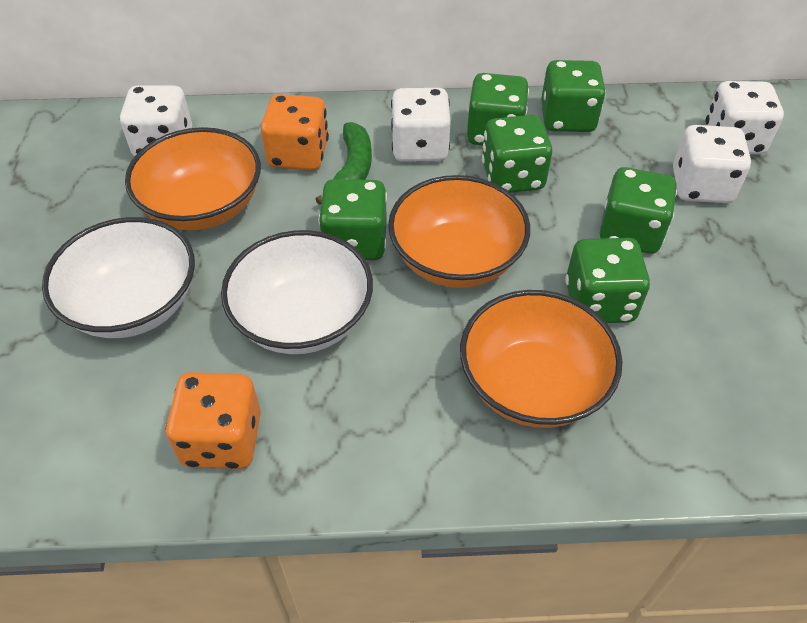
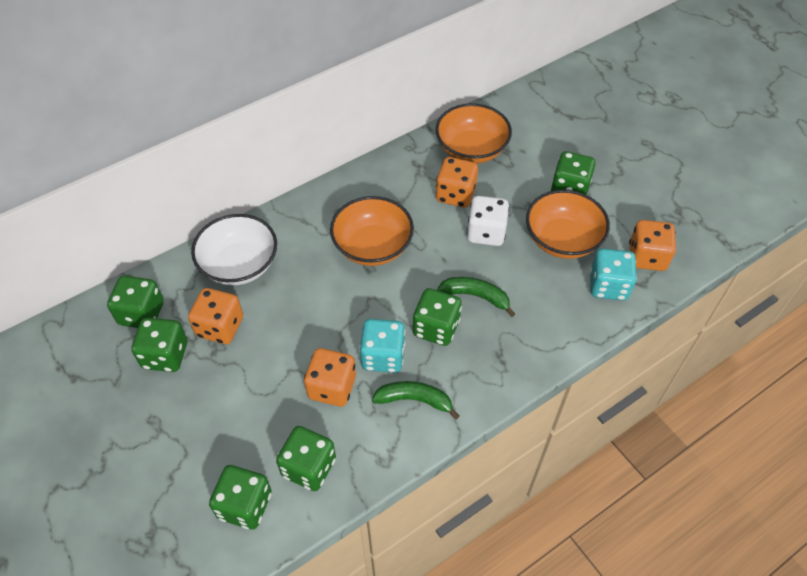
green banana: [315,122,372,205] = 1 -> [372,381,459,420] [437,277,515,317] = 2
orange dice: [166,372,261,469] [261,94,329,171] = 2 -> [188,288,243,344] [304,348,356,407] [436,157,478,208] [629,220,676,271] = 4
turquoise dice: none = 0 -> [359,319,405,373] [590,249,637,301] = 2
white bowl: [42,217,195,338] [221,230,373,354] = 2 -> [191,214,277,285] = 1
white dice: [120,86,192,157] [391,88,451,162] [673,125,751,203] [705,81,784,155] = 4 -> [467,196,509,246] = 1

